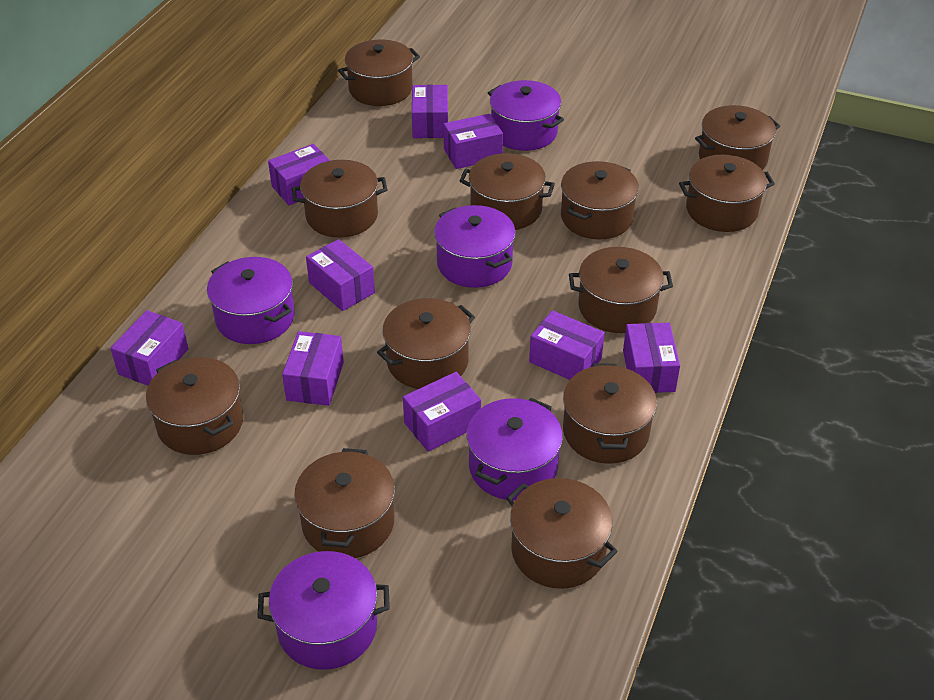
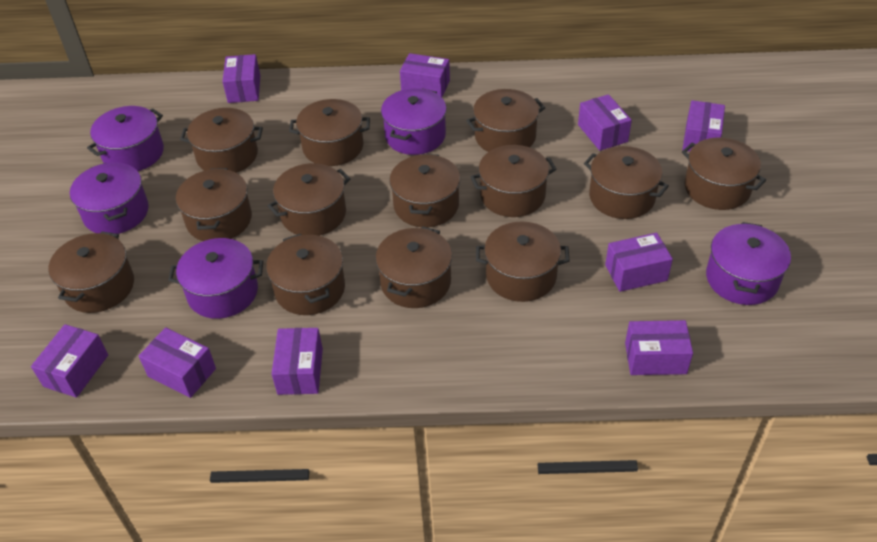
brown pot: [146,357,243,455] [292,160,388,238] [294,448,395,558] [338,40,420,106] [377,298,475,389] [460,153,555,230] [506,478,618,589] [561,161,639,239] [563,363,657,464] [569,247,673,333] [679,154,775,232] [695,105,780,170] = 12 -> [48,231,134,313] [176,168,252,241] [180,108,263,173] [266,234,345,315] [268,163,350,236] [289,99,370,166] [376,226,452,308] [389,154,460,227] [466,89,545,152] [471,145,557,217] [476,222,570,302] [584,146,669,219] [682,138,766,210] = 13

